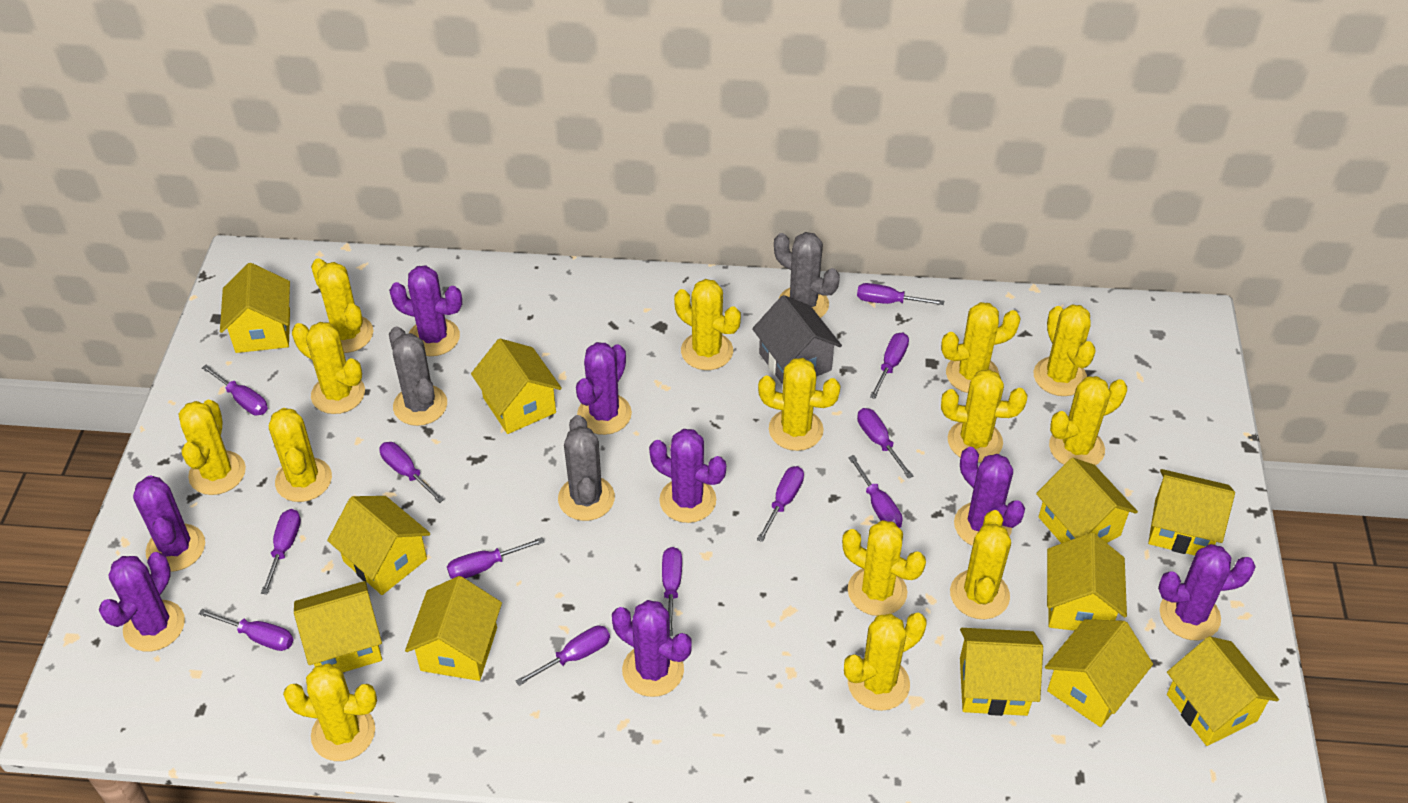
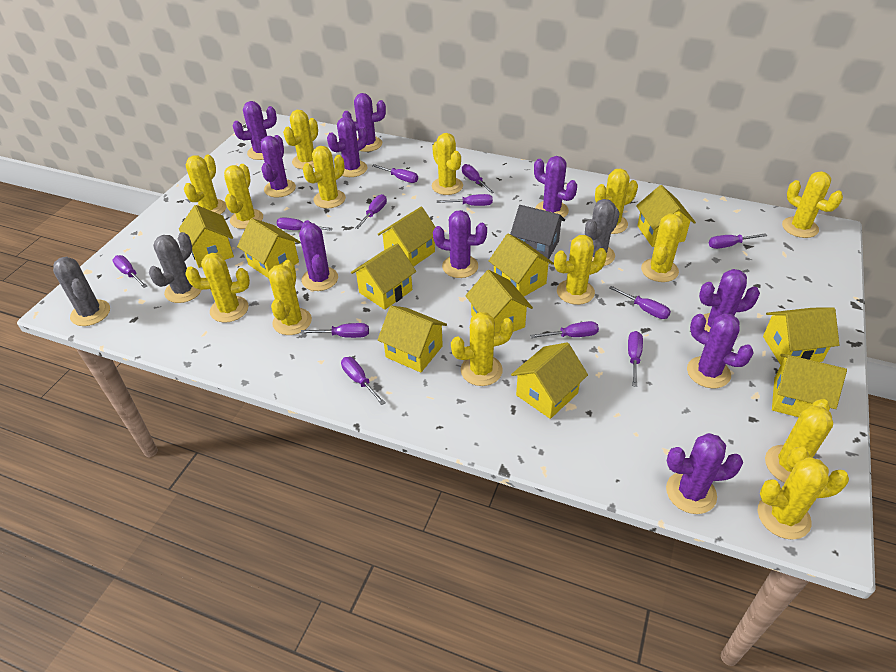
purple cactus: [99,552,185,651] [133,476,205,572] [389,265,462,356] [576,342,632,435] [612,600,692,697] [649,429,726,523] [954,447,1025,546] [1158,544,1256,641] = 8 -> [233,101,277,160] [261,135,296,197] [299,220,338,291] [327,117,368,177] [342,93,386,152] [433,210,487,278] [534,156,577,218] [666,433,743,514] [687,313,754,388] [699,269,760,332] = 10

